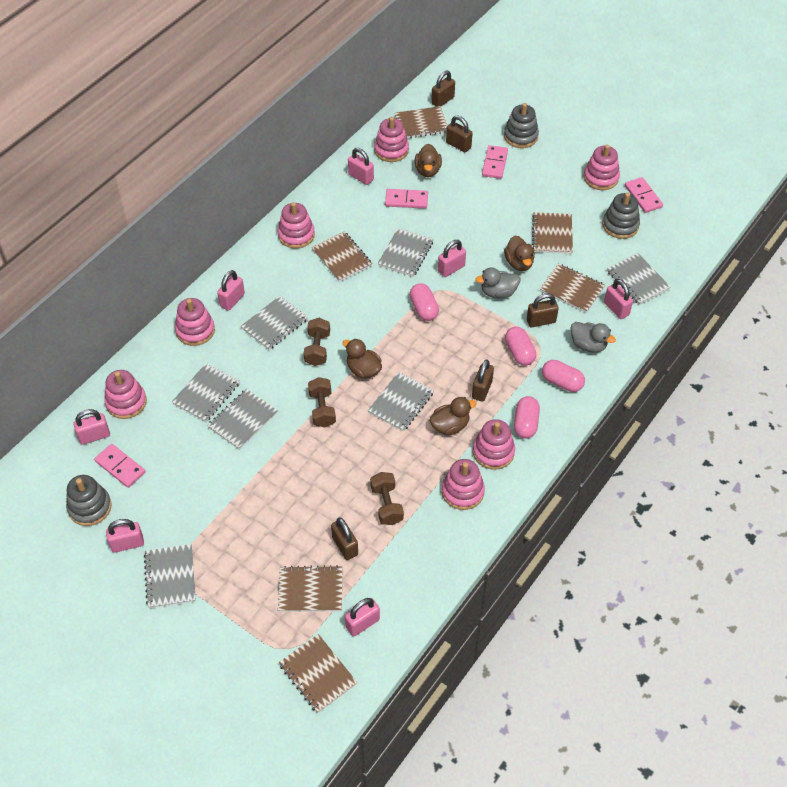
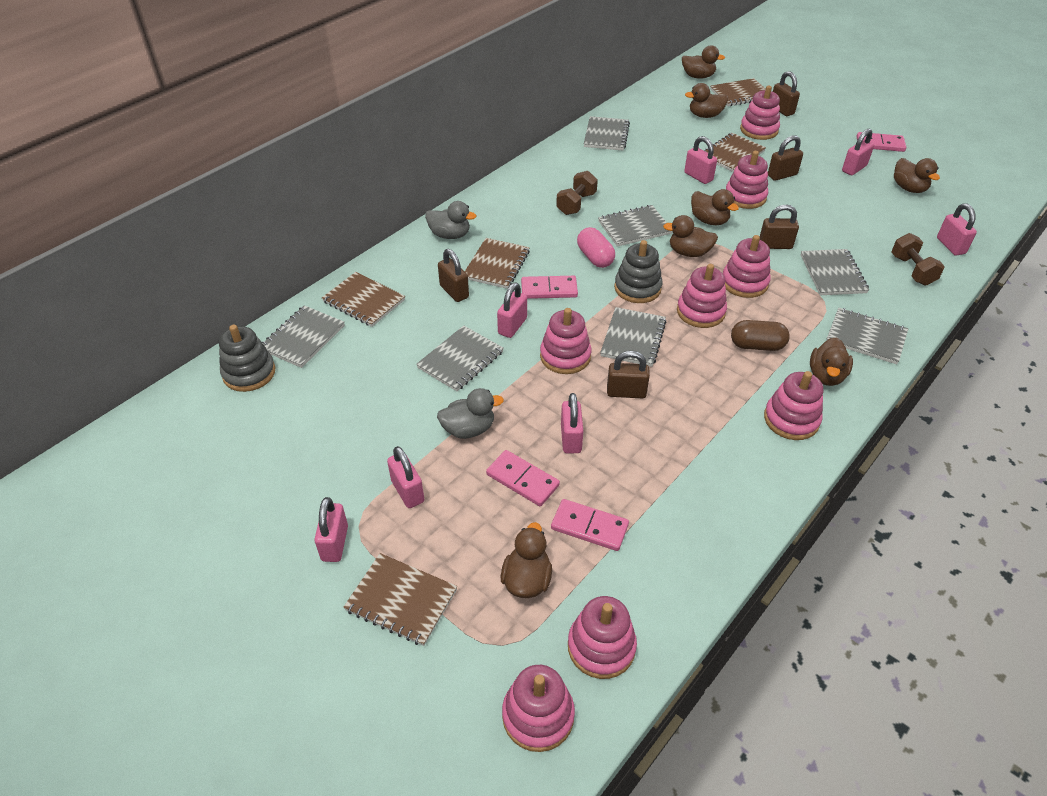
brown capsule: none = 0 -> [731,320,790,351] = 1
brown duck: [343,339,382,378] [415,144,442,177] [430,397,477,435] [504,236,535,271] = 4 -> [501,522,552,598] [663,215,718,257] [682,45,725,79] [685,83,728,118] [691,189,739,225] [810,337,853,386] [894,158,940,193] = 7
brown dumbbell: [304,318,330,366] [308,377,336,427] [370,472,404,525] = 3 -> [556,171,598,215] [892,233,945,285] = 2
brown notebook: [278,565,342,612] [279,634,357,713] [312,231,372,282] [395,106,447,138] [532,212,573,254] [540,263,605,313] = 6 -> [322,272,405,327] [343,553,457,646] [465,238,530,289] [703,133,766,172] [710,78,766,106] = 5
grey stacking toy: [66,475,112,526] [504,103,539,148] [602,193,640,239] = 3 -> [219,325,275,392] [614,240,663,303] = 2
pink capsule: [410,283,439,321] [505,327,536,366] [514,396,540,439] [542,360,585,392] = 4 -> [577,227,615,268] = 1
pink stacking toy: [104,370,147,419] [175,298,215,346] [278,202,315,249] [374,117,409,162] [442,459,485,510] [473,419,515,470] [583,145,620,190] = 7 -> [502,665,575,752] [540,308,591,374] [568,596,637,679] [677,264,727,328] [723,235,771,298] [726,151,768,209] [740,86,780,140] [764,371,823,440] = 8

